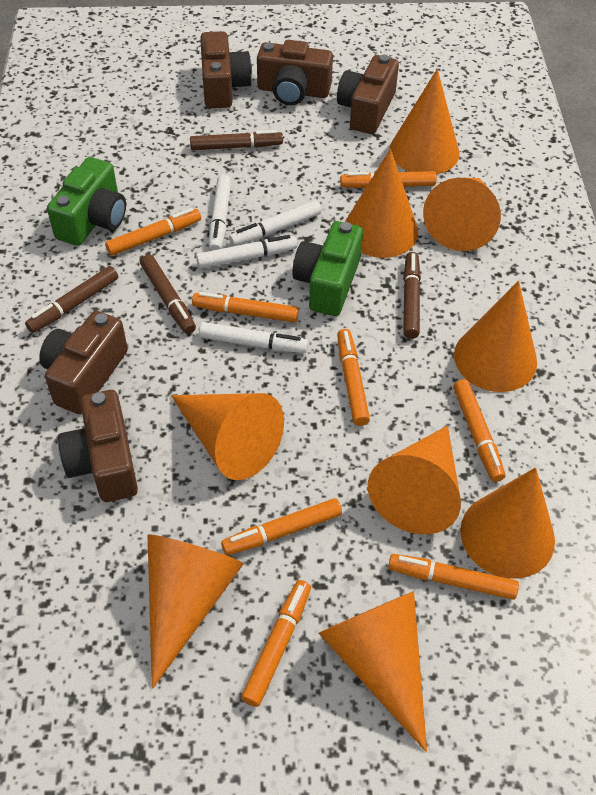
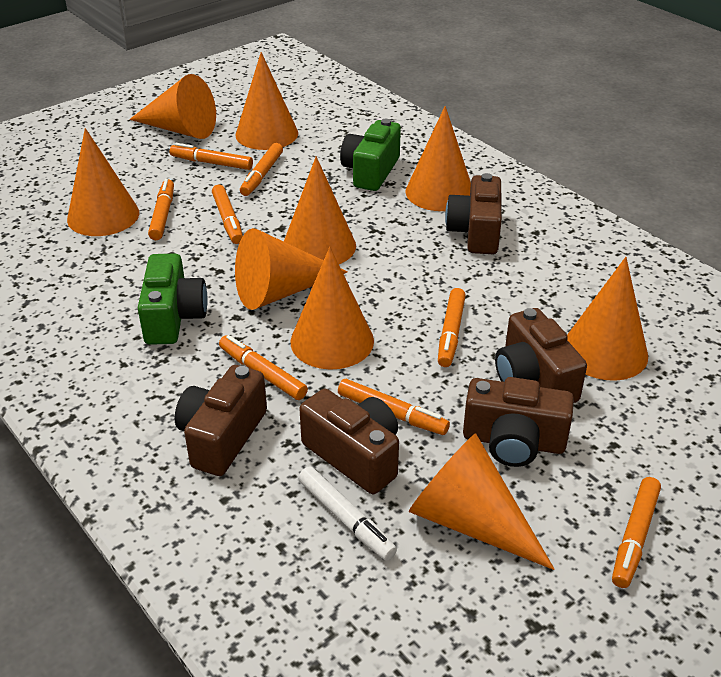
brown marker: [25,266,118,333] [140,254,196,334] [190,130,283,150] [403,252,421,339] = 4 -> none = 0
white marker: [196,235,298,269] [199,322,308,353] [209,175,231,251] [229,201,321,246] = 4 -> [298,467,397,561] = 1

